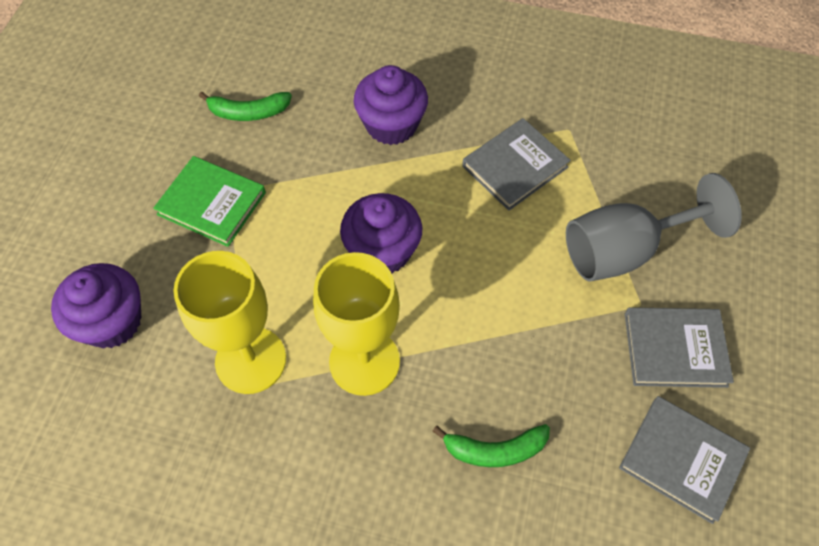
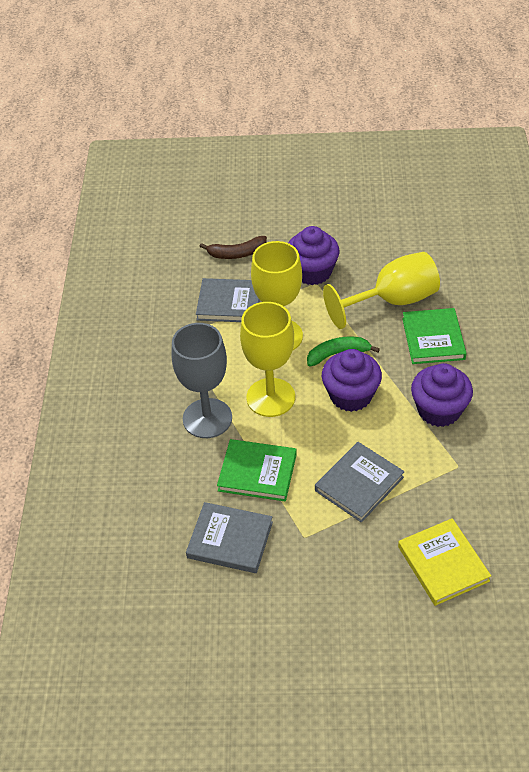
brown banana: none = 0 -> [199,236,267,259] = 1
green banana: [199,92,292,121] [432,424,550,467] = 2 -> [307,337,380,367] = 1
green book: [153,156,266,247] = 1 -> [217,439,297,502] [402,308,467,364] = 2
yellow book: none = 0 -> [398,518,491,606] = 1
yellow goblet: [174,251,286,394] [313,252,400,396] = 2 -> [240,302,295,417] [251,241,303,350] [323,252,440,329] = 3

